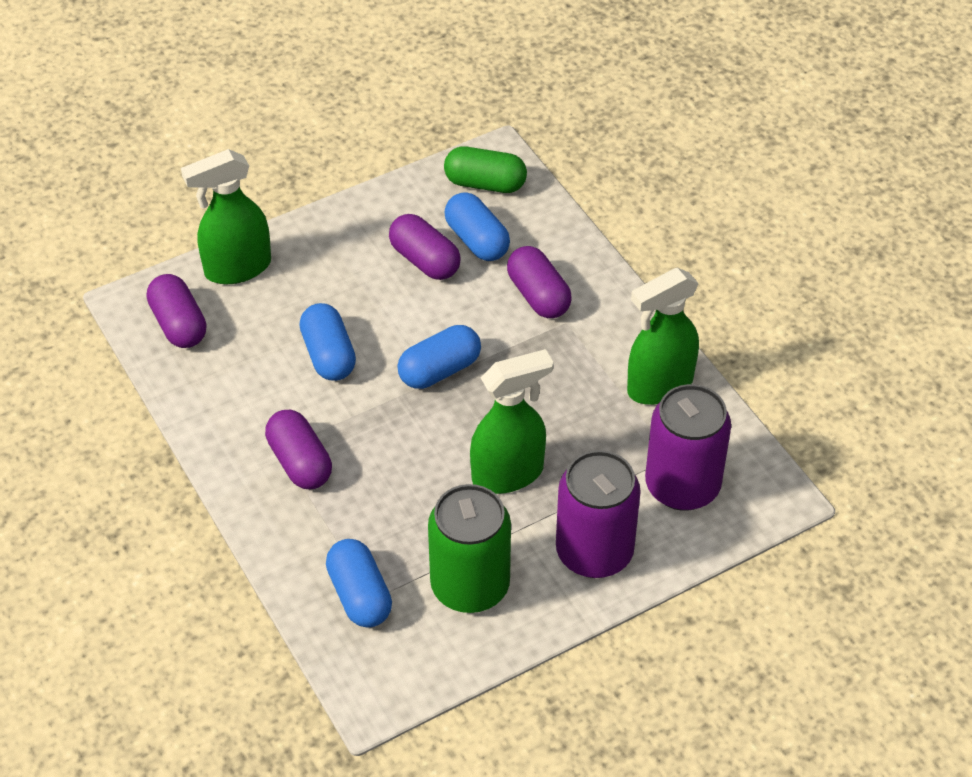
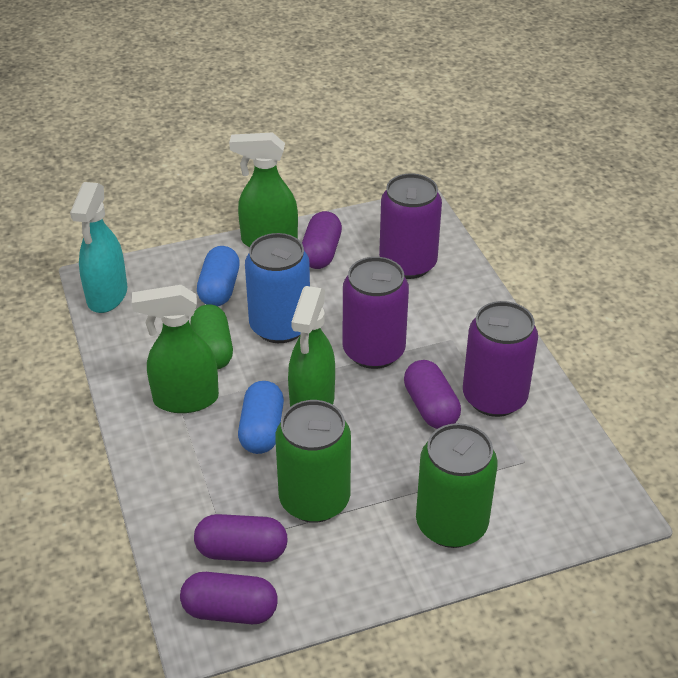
blue can: none = 0 -> [245,233,310,343] = 1
blue capsule: [300,303,356,381] [326,539,392,628] [397,325,481,389] [445,192,510,261] = 4 -> [197,246,240,306] [238,381,284,454] = 2
green can: [428,484,511,613] = 1 -> [275,400,351,523] [416,423,498,548] = 2
purple can: [556,450,641,578] [645,384,731,511] = 2 -> [343,257,409,369] [379,174,442,279] [463,301,538,417] = 3
turquoise spray bottle: none = 0 -> [70,182,127,313] = 1

